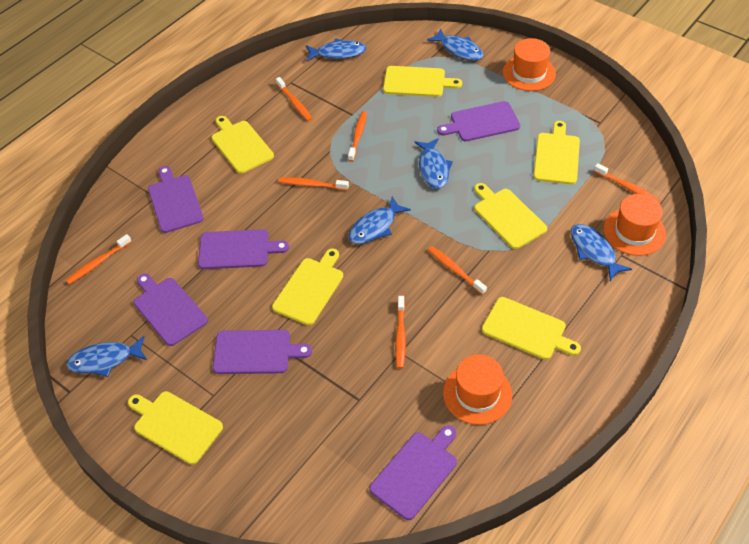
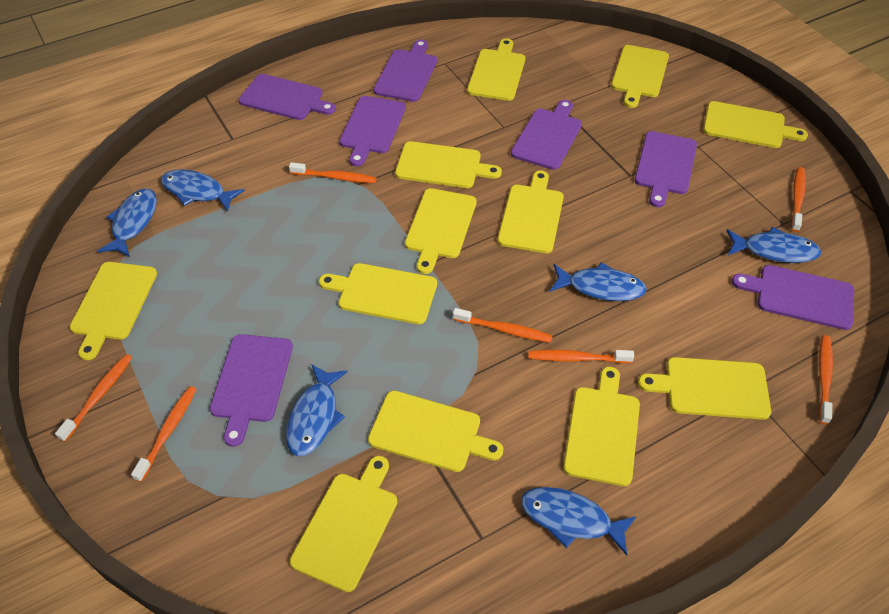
orange hat: [443,354,512,425] [503,38,556,91] [603,194,666,256] = 3 -> none = 0
purple cutting board: [134,273,208,346] [148,166,204,233] [198,229,289,269] [213,330,312,374] [369,425,457,520] [437,101,520,141] = 6 -> [209,334,293,447] [238,74,336,120] [339,96,406,166] [373,40,437,102] [511,100,582,170] [635,131,697,207] [732,265,854,330] = 7
yellow cutting board: [128,391,223,465] [211,116,274,174] [272,248,343,325] [383,66,462,97] [474,183,547,249] [482,297,581,360] [533,121,580,184] = 7 -> [70,262,157,360] [290,456,397,592] [319,263,437,324] [368,391,503,472] [395,141,502,188] [405,188,477,274] [467,38,525,101] [497,171,564,253] [563,367,640,486] [611,45,669,108] [638,357,771,420] [703,101,808,148] = 12

